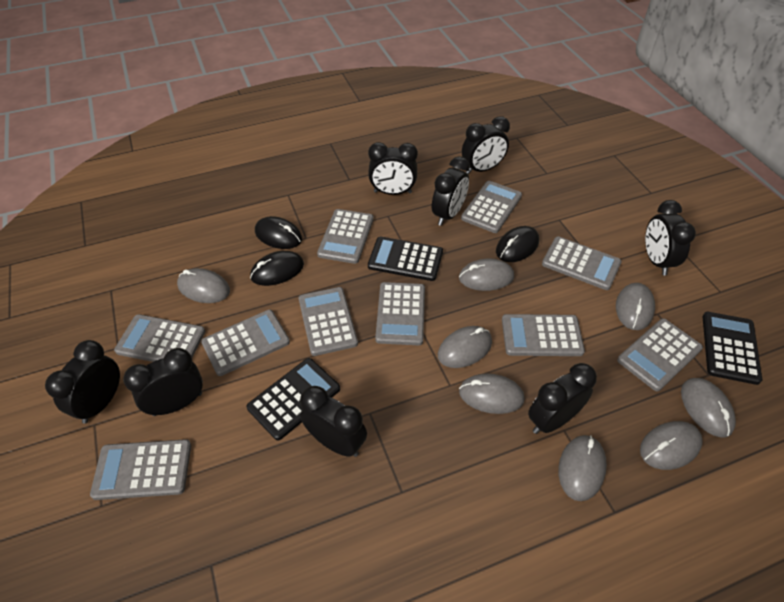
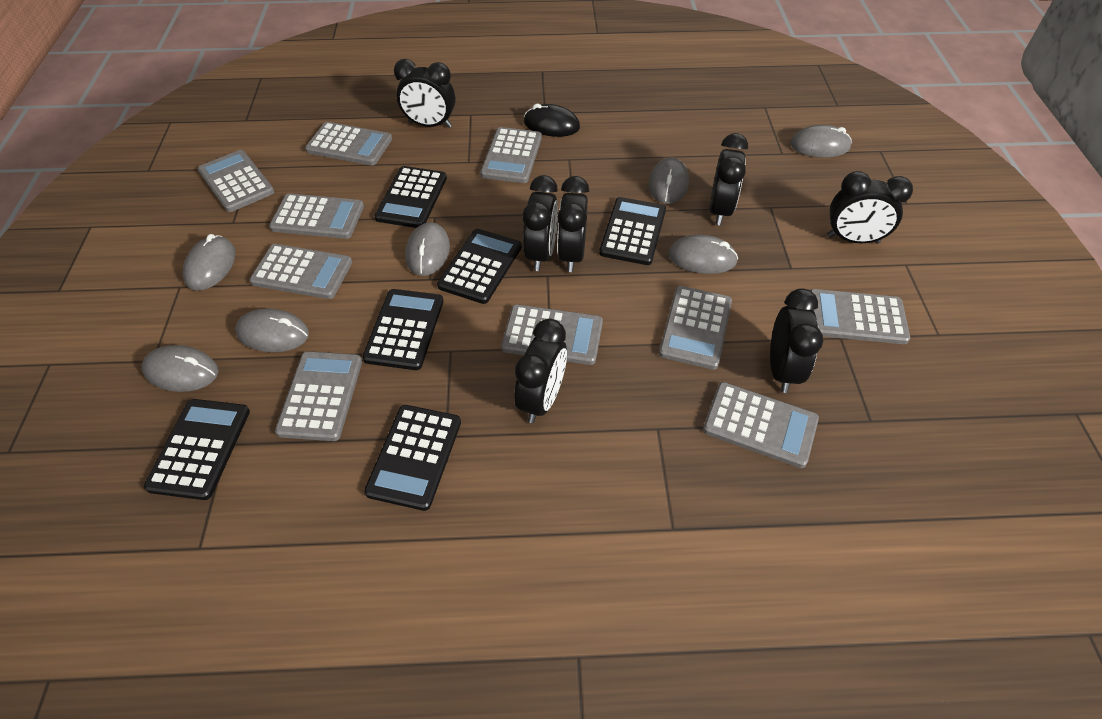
black calculator: [247,358,340,440] [368,237,443,281] [703,312,762,385] = 3 -> [144,399,250,500] [362,289,444,370] [364,405,461,511] [374,166,447,228] [437,229,522,304] [599,197,666,265] = 6
black clock: [45,340,120,424] [123,348,203,416] [300,386,367,457] [368,142,418,195] [432,156,470,226] [462,116,510,174] [528,363,597,434] [645,200,696,276] = 8 -> [394,59,455,128] [514,319,567,423] [522,175,558,271] [557,176,589,272] [709,133,748,225] [770,288,823,393] [827,171,913,244] = 7
black mouse: [250,251,304,286] [255,216,302,249] [496,226,539,262] = 3 -> [524,104,580,137] = 1
grey mouse: [177,268,230,303] [438,326,492,368] [459,259,514,291] [459,374,525,414] [558,435,607,501] [616,283,655,330] [640,421,703,470] [681,378,736,438] = 8 -> [142,345,218,392] [183,234,236,291] [235,308,309,352] [405,222,450,276] [649,157,689,204] [668,234,738,274] [790,125,852,158] = 7

